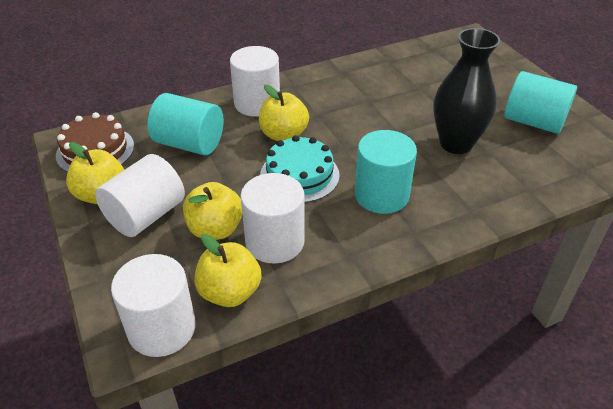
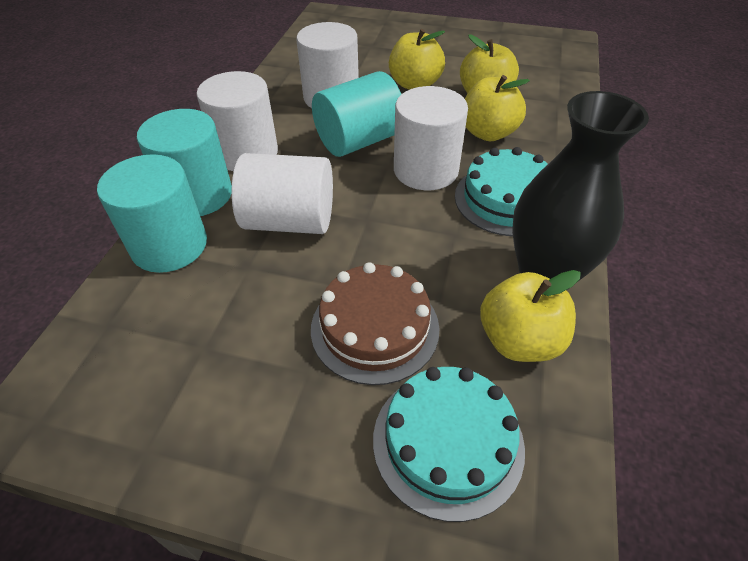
turquoise cake: [260,135,340,203] = 1 -> [373,367,525,522] [455,147,548,236] = 2

